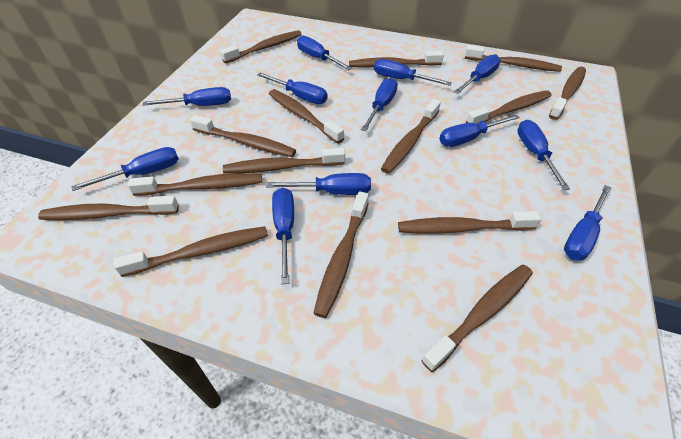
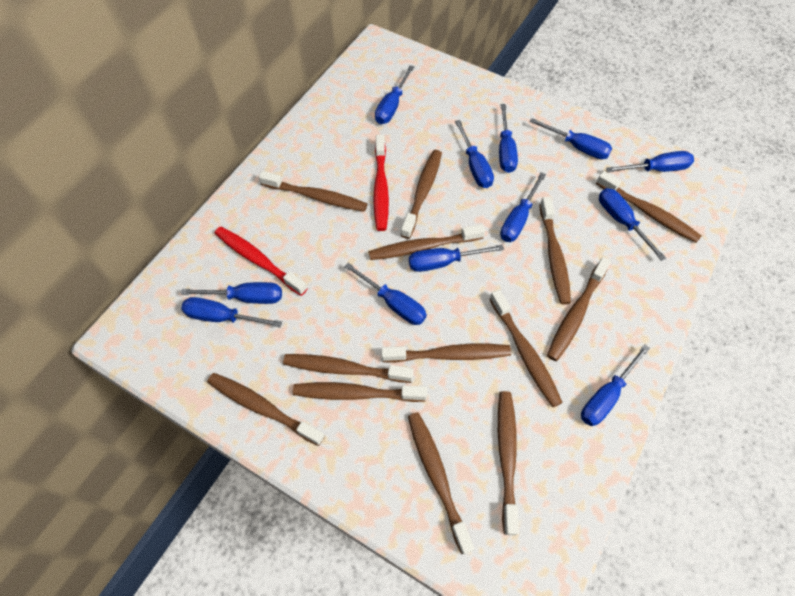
brown toothbrush: [38,196,179,220] [114,226,268,277] [128,173,262,196] [190,115,296,157] [220,30,302,64] [223,148,345,174] [269,89,344,144] [313,191,369,318] [349,51,444,68] [381,99,441,174] [398,211,541,234] [421,265,533,372] [465,45,562,72] [466,90,552,124] [549,67,586,120] = 15 -> [207,373,325,446] [259,171,367,212] [283,354,414,383] [293,382,427,402] [369,224,485,260] [381,344,511,363] [401,150,442,239] [408,412,474,554] [490,290,563,407] [498,391,519,535] [539,197,571,304] [547,257,611,361] [596,171,701,243] = 13
red toothbrush: none = 0 -> [215,226,308,296] [373,135,389,231] = 2

